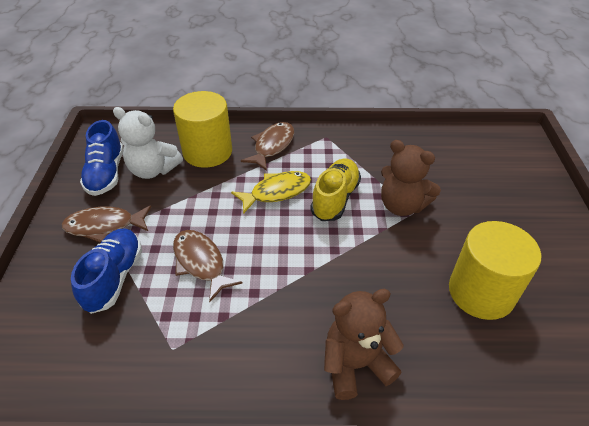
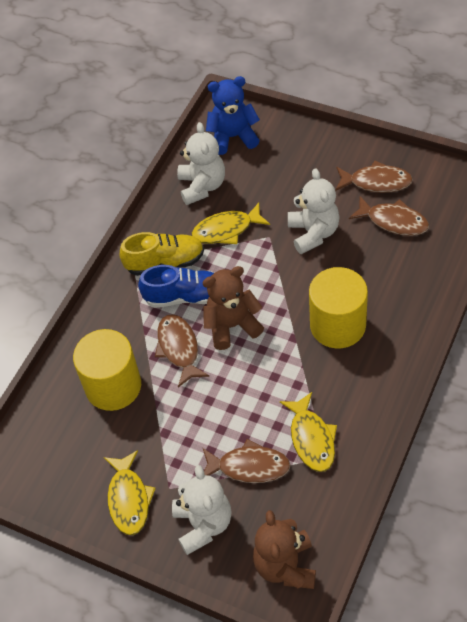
blue shoe: [71,229,142,314] [80,120,124,196] = 2 -> [138,265,214,308] = 1
blue teddy bear: none = 0 -> [206,76,260,155] = 1
brown fish: [62,205,151,243] [173,230,243,302] [241,122,294,171] = 3 -> [155,314,210,387] [203,439,291,483] [335,161,413,193] [349,196,429,236] = 4
white teddy bear: [113,107,183,179] = 1 -> [172,465,232,555] [177,122,225,205] [288,168,340,254] = 3
yellow fish: [231,171,311,214] = 1 -> [104,450,156,535] [192,202,270,244] [280,392,337,472] = 3

